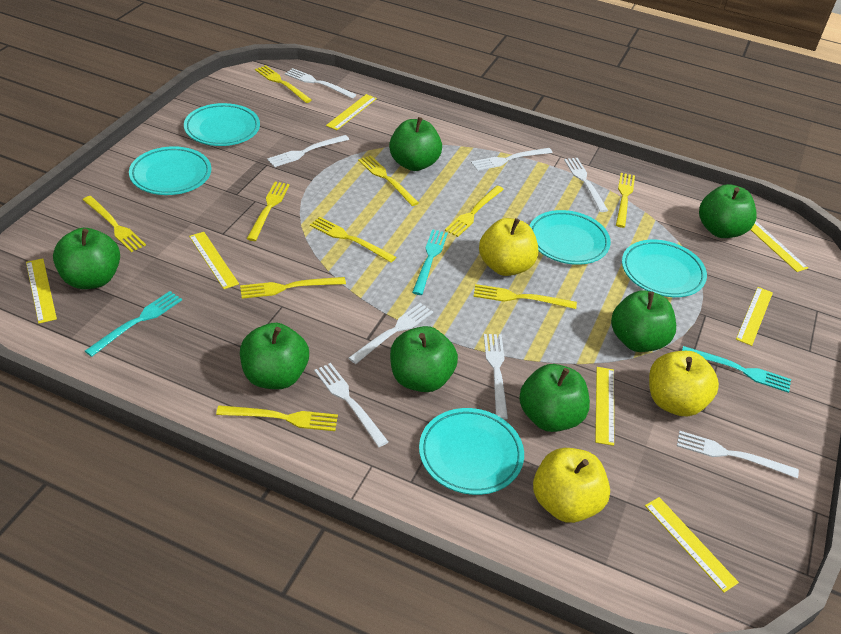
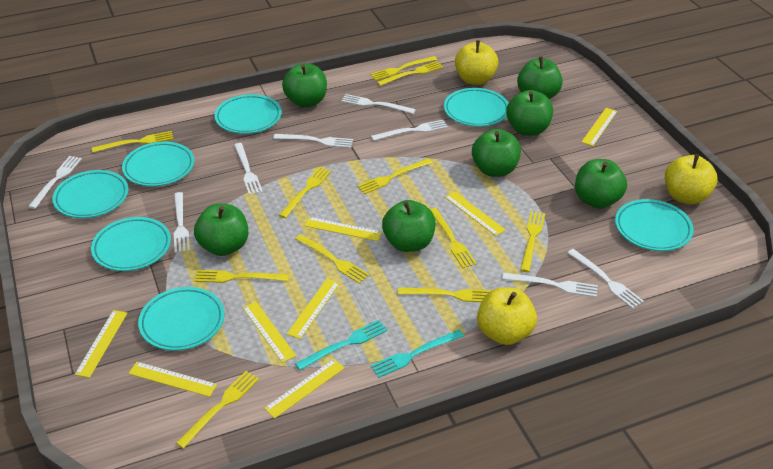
turquoise fork: [85,291,182,357] [412,229,448,295] [682,346,791,393] = 3 -> [295,320,388,370] [370,330,464,378] = 2
turquoise plate: [129,146,211,195] [184,103,260,146] [419,408,524,495] [529,210,611,265] [622,240,707,297] = 5 -> [53,170,128,218] [91,217,171,271] [122,142,194,186] [138,287,225,351] [215,94,282,134] [444,88,509,127] [615,199,694,251] = 7
yellow fork: [83,196,146,252] [216,405,338,431] [240,277,346,299] [247,182,290,241] [255,65,312,103] [310,217,396,263] [358,155,419,206] [445,186,504,237] [473,284,577,309] [616,173,635,228] = 10 -> [92,131,174,153] [176,371,259,449] [195,270,289,283] [279,167,332,218] [295,234,370,284] [357,159,432,194] [370,56,437,80] [377,61,443,86] [398,287,492,302] [430,208,477,268] [520,211,545,272] = 11
yellow ruler: [26,258,57,323] [189,232,239,289] [326,94,377,130] [595,367,614,446] [645,497,739,593] [736,287,773,346] [750,221,808,272] = 7 -> [75,310,127,378] [128,362,217,397] [243,302,296,363] [264,359,345,419] [287,278,340,339] [304,217,382,241] [445,191,506,236] [581,108,617,146] = 8

